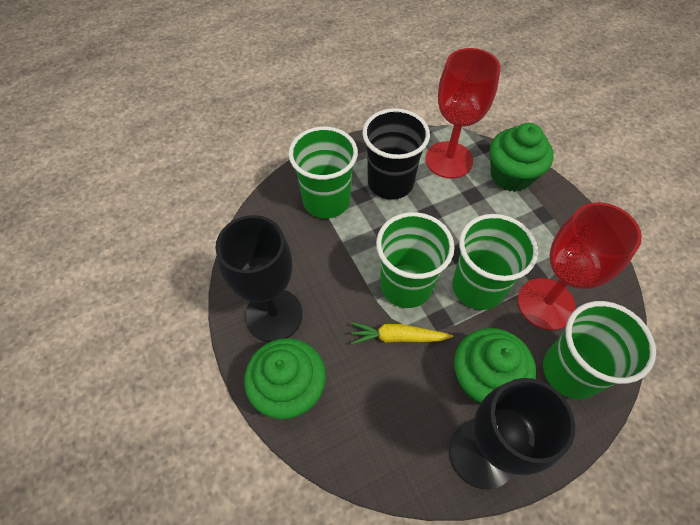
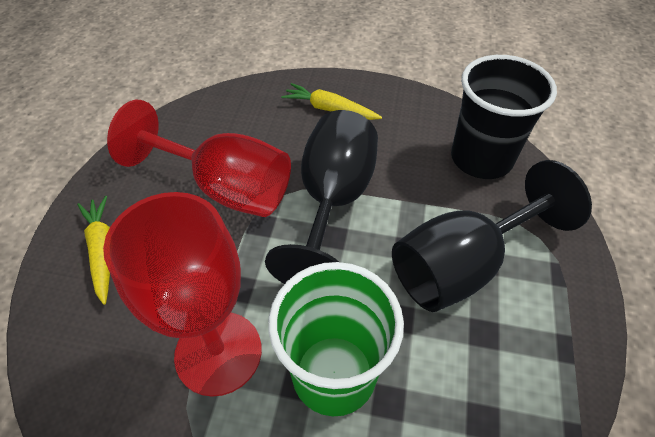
green cup: [288,127,358,218] [376,212,455,308] [452,214,538,310] [543,301,656,399] = 4 -> [268,262,404,416] = 1
green cupcake: [244,338,326,419] [454,328,536,404] [490,123,554,192] = 3 -> none = 0
yellow carrot: [351,322,453,345] = 1 -> [77,196,110,305] [281,83,382,120] = 2

